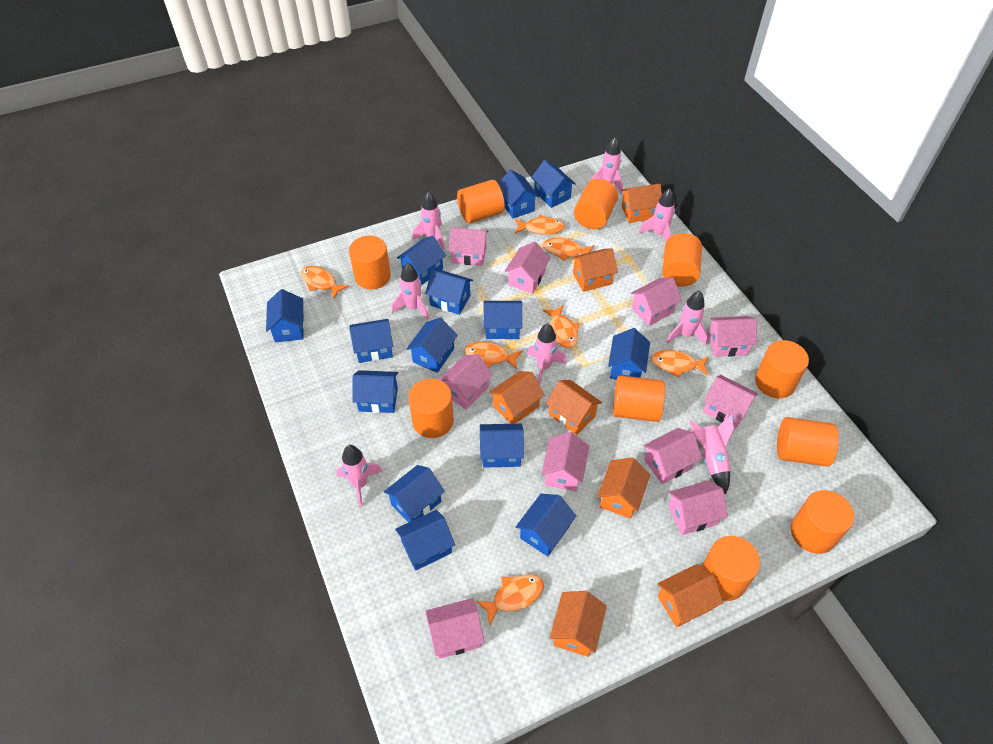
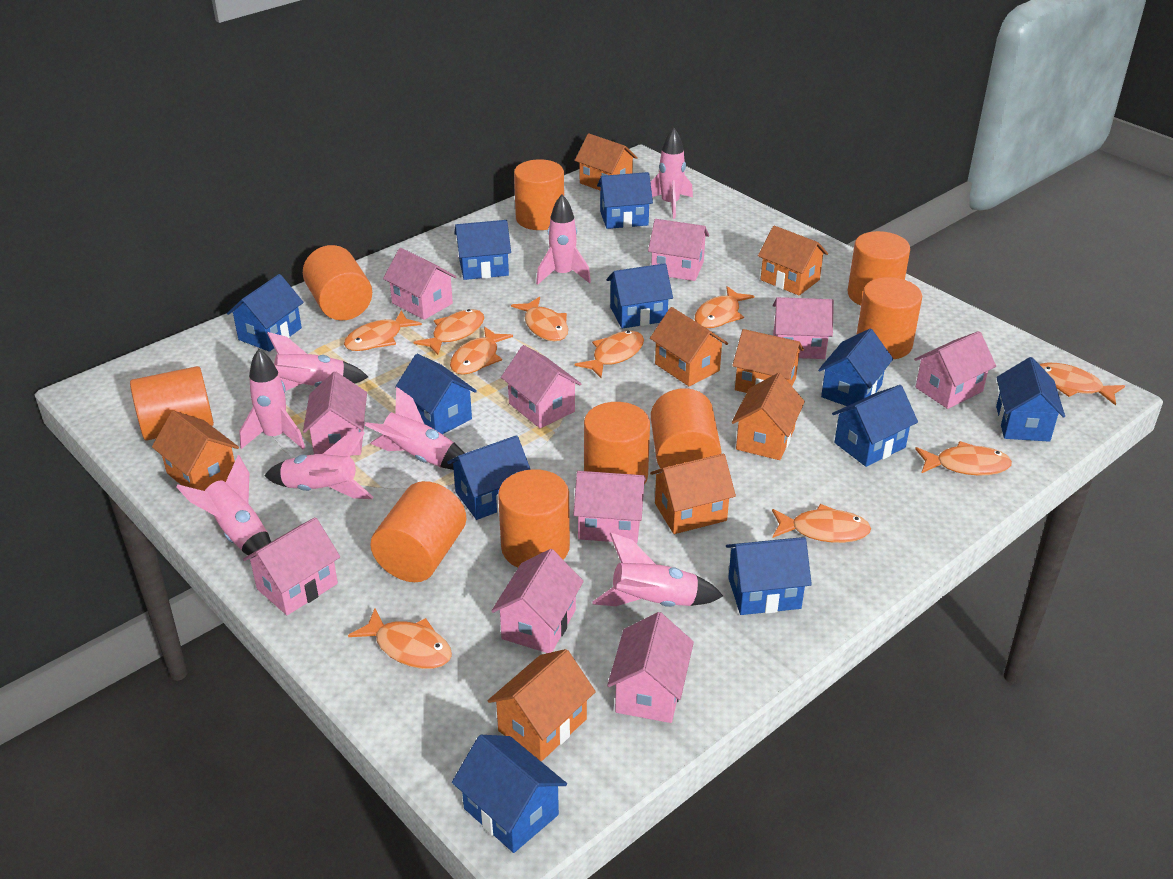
blue house: [266,289,304,342] [349,319,393,363] [352,370,398,413] [384,465,445,523] [395,510,455,571] [397,236,446,285] [406,318,458,373] [425,270,473,315] [480,424,524,467] [483,301,522,339] [498,170,539,218] [516,494,576,556] [531,160,576,208] [608,328,650,380] = 14 -> [227,274,304,352] [395,354,477,434] [447,435,531,520] [452,735,567,853] [454,220,511,280] [597,172,653,229] [606,263,673,329] [726,537,812,615] [818,329,893,406] [832,385,918,467] [996,357,1065,442] = 11
orange cylinder: [349,235,391,289] [408,379,454,438] [457,180,505,223] [574,179,618,230] [613,375,665,422] [662,233,702,287] [701,536,760,601] [755,340,809,398] [777,417,839,467] [791,490,854,554] = 10 -> [130,366,214,441] [303,245,372,321] [370,481,466,582] [498,469,570,568] [514,159,564,230] [584,402,650,484] [651,388,721,469] [848,231,910,306] [857,277,922,359] = 9
orange fish: [301,266,349,299] [465,341,522,369] [476,574,544,626] [515,215,565,235] [542,305,579,348] [543,238,595,261] [651,350,709,378] = 7 -> [344,310,422,351] [348,608,452,669] [413,309,484,355] [450,327,513,375] [511,297,568,341] [575,331,644,378] [695,286,754,328] [772,504,871,543] [915,441,1012,475] [1039,363,1125,406] = 10
orange house: [489,371,545,424] [546,380,602,435] [550,591,607,657] [571,248,618,292] [597,457,650,519] [621,184,662,223] [657,564,723,627] = 7 -> [152,411,239,491] [488,649,596,761] [575,133,638,190] [650,307,728,387] [650,453,736,534] [732,329,804,393] [732,373,805,460] [758,226,828,296] = 8

